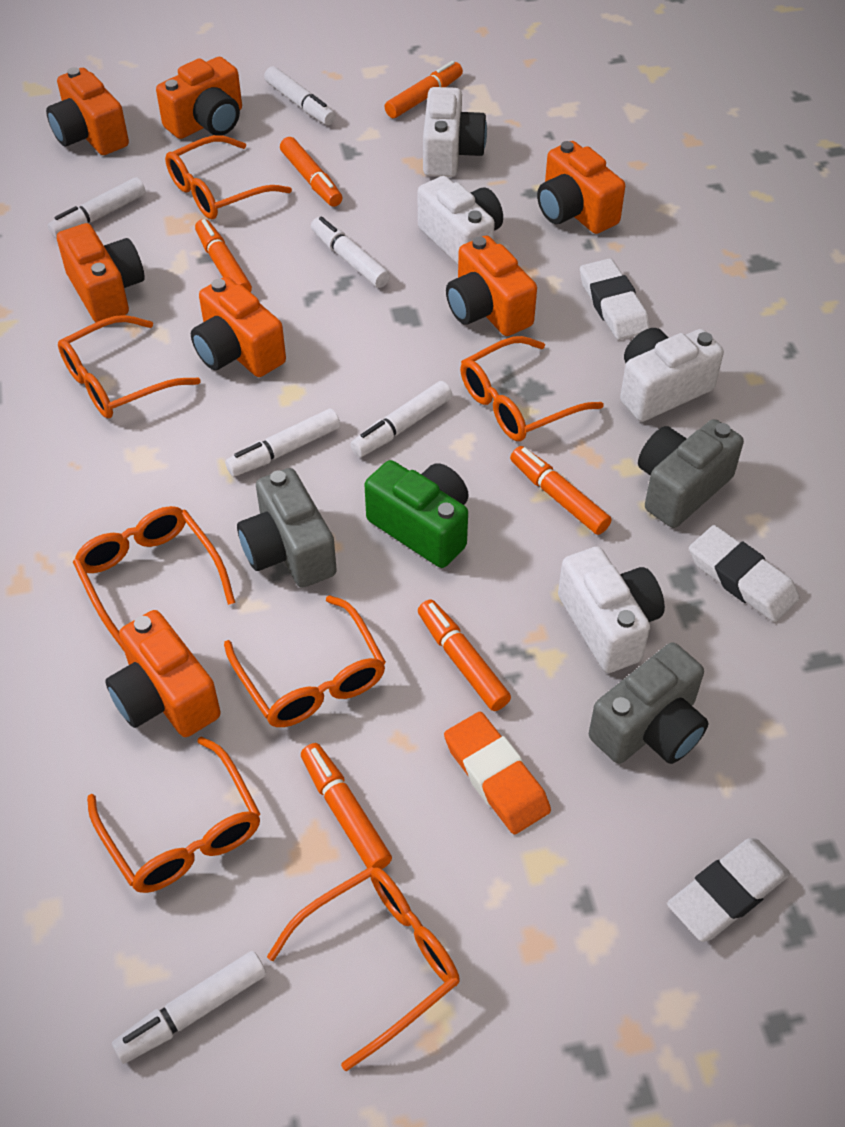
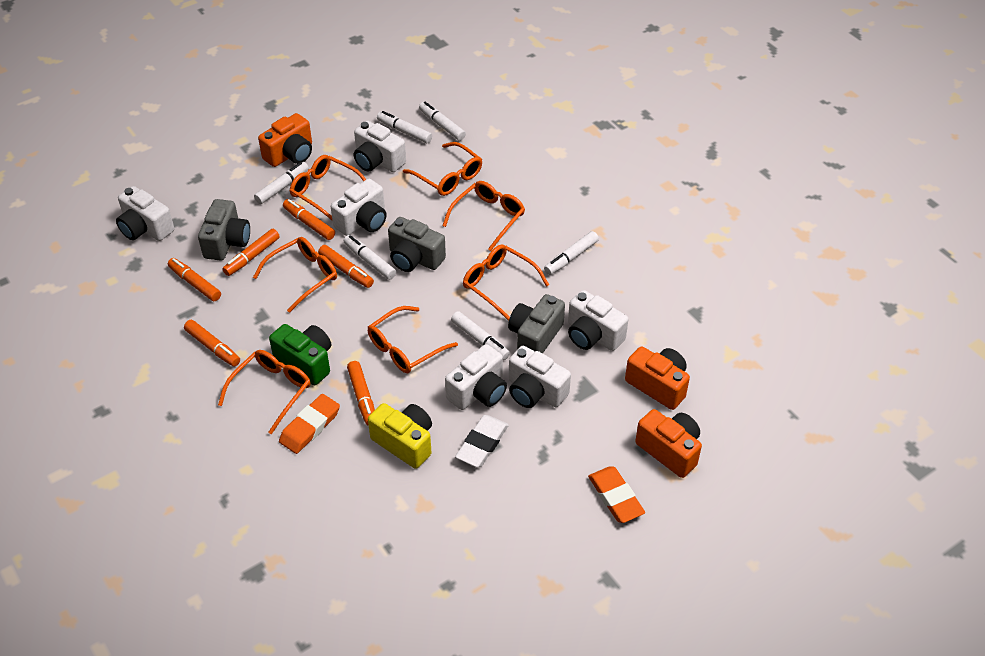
orange camera: [46,67,129,155] [57,223,145,322] [105,610,221,737] [156,57,242,139] [191,277,286,377] [446,236,537,336] [537,141,625,234] = 7 -> [258,113,312,167] [625,346,690,410] [635,409,702,478] = 3
orange eraser: [444,712,551,834] = 1 -> [279,394,340,454] [588,466,645,523] = 2
white camera: [418,176,503,265] [423,87,487,177] [558,546,665,673] [620,328,724,422] = 4 -> [116,186,174,241] [331,179,387,236] [354,121,406,172] [445,344,507,410] [509,346,571,408] [568,290,629,351] = 6
white eraser: [580,258,650,340] [667,838,790,942] [689,525,800,622] = 3 -> [455,415,509,467] = 1
yellow camera: none = 0 -> [368,403,432,469] = 1

